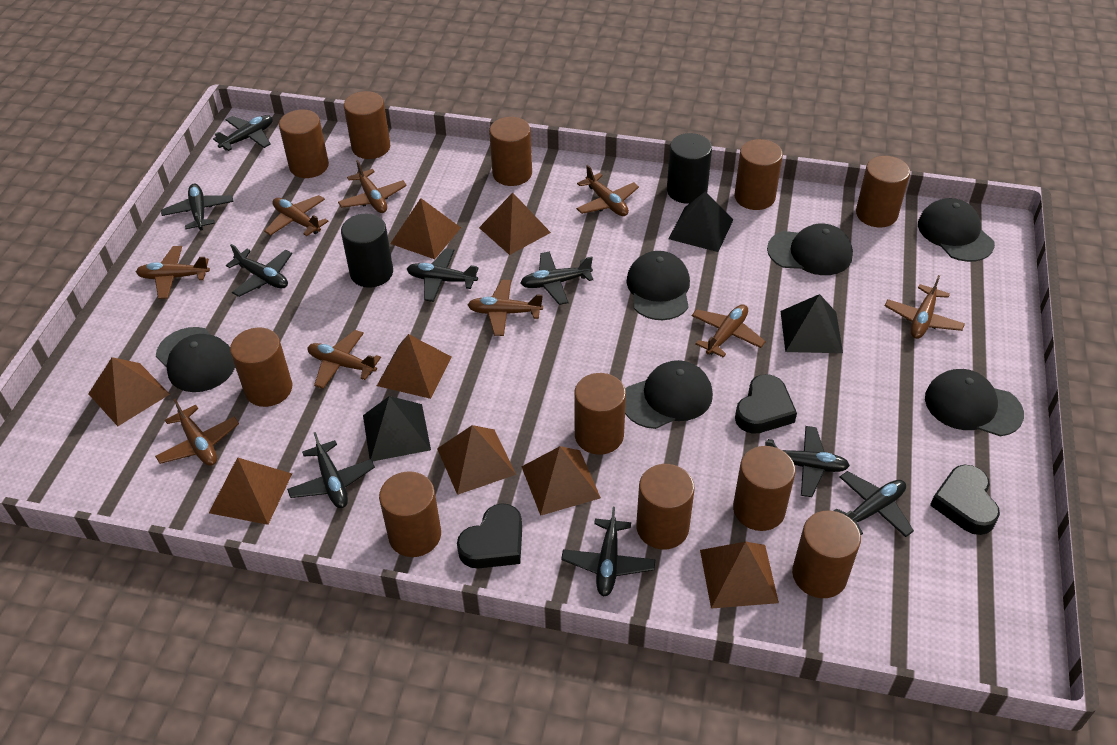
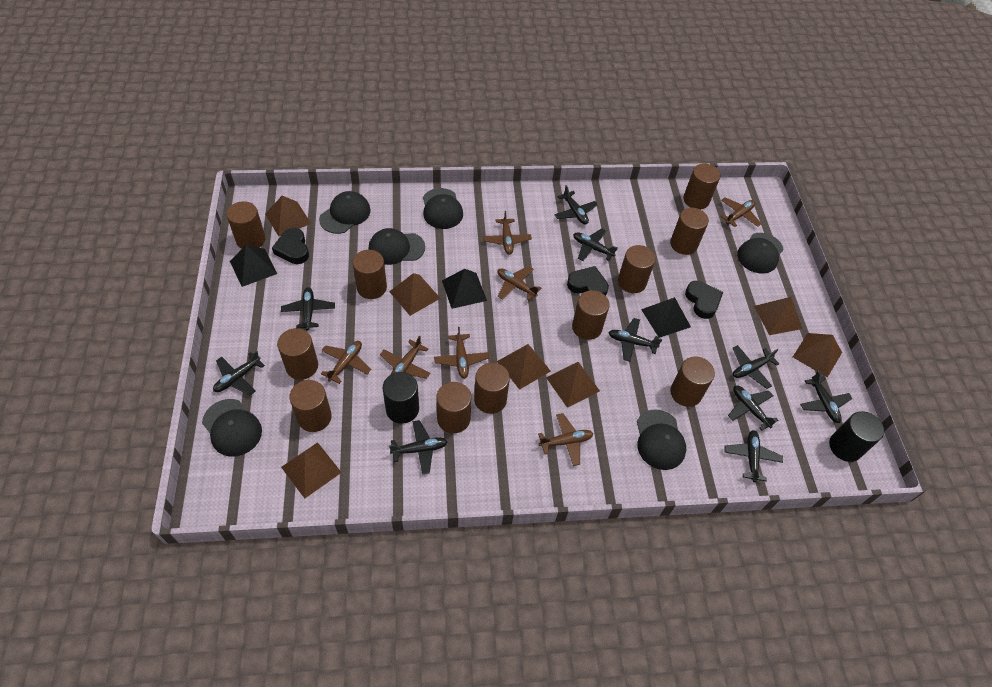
black plane: [161,184,233,231] [213,115,273,151] [226,244,292,297] [287,432,375,508] [407,248,479,302] [521,251,593,305] [561,507,655,596] [765,426,850,497] [833,471,914,537] = 9 -> [213,351,265,395] [281,287,335,330] [389,420,448,475] [554,185,598,225] [573,228,618,261] [608,318,662,362] [724,430,783,482] [728,386,778,431] [733,345,779,389] [800,370,852,423] = 10
brown plane: [136,246,210,299] [155,399,239,466] [264,195,329,236] [307,330,381,389] [338,160,407,213] [468,280,543,336] [576,165,639,216] [692,304,766,357] [885,275,965,339] = 9 -> [321,341,371,384] [380,336,430,379] [434,327,489,379] [483,211,532,255] [497,266,541,301] [538,413,593,466] [720,197,762,227] = 7
brown pyramid: [88,357,170,426] [209,457,292,525] [377,334,452,399] [390,198,461,259] [437,425,516,495] [479,193,551,255] [521,446,601,516] [700,542,779,609] = 8 -> [265,196,311,236] [281,442,342,498] [389,273,441,316] [497,344,551,390] [546,362,600,408] [754,297,802,335] [793,333,842,377] = 7

